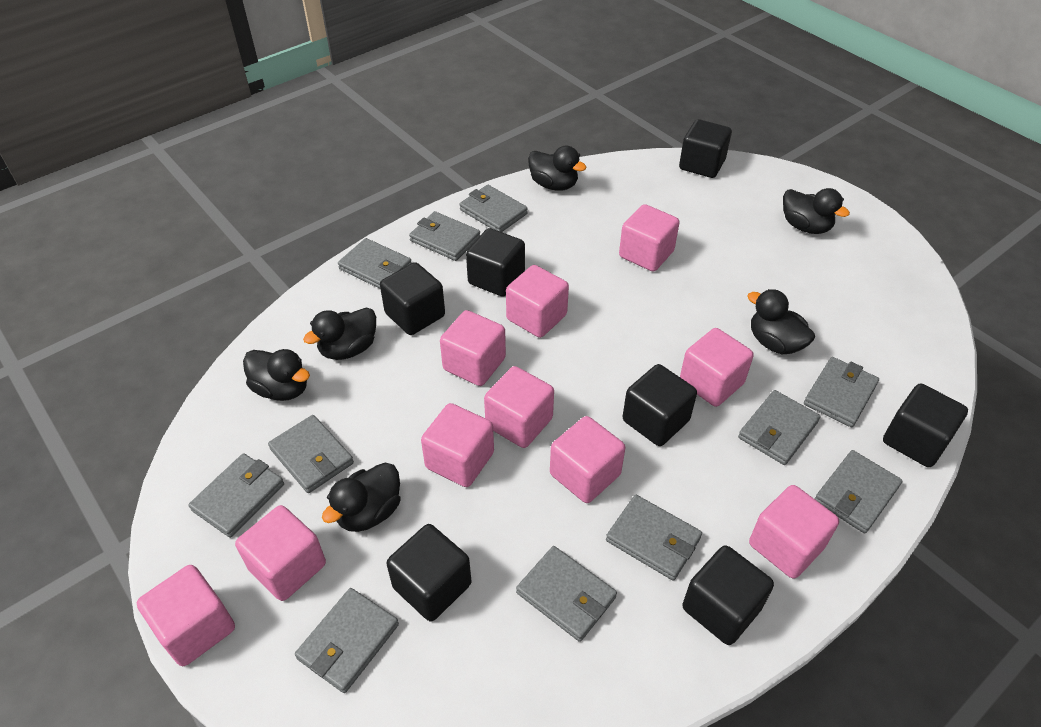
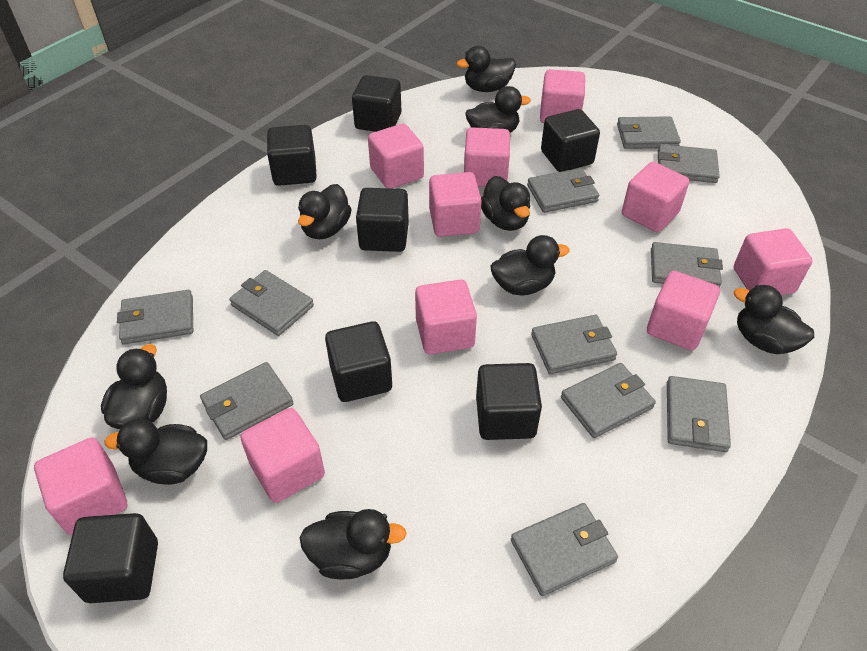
black duck: [243,349,310,401] [303,307,376,360] [322,463,401,532] [528,146,586,191] [748,289,815,354] [783,188,850,234] = 6 -> [101,344,167,429] [104,419,207,485] [298,184,352,239] [299,509,407,580] [457,46,516,92] [465,86,531,133] [481,176,530,231] [491,235,570,295] [734,285,814,354] = 9

